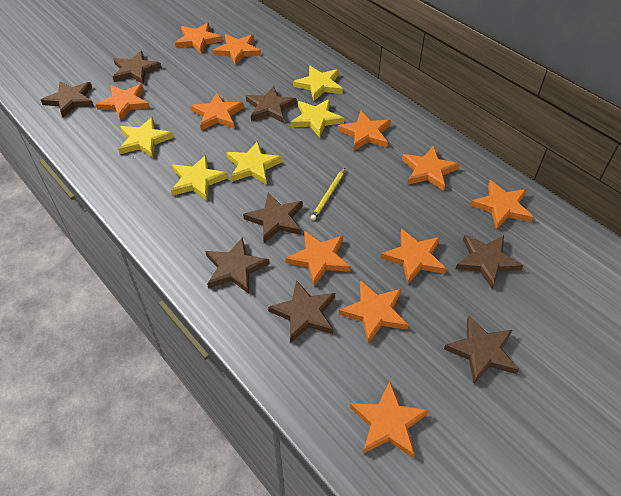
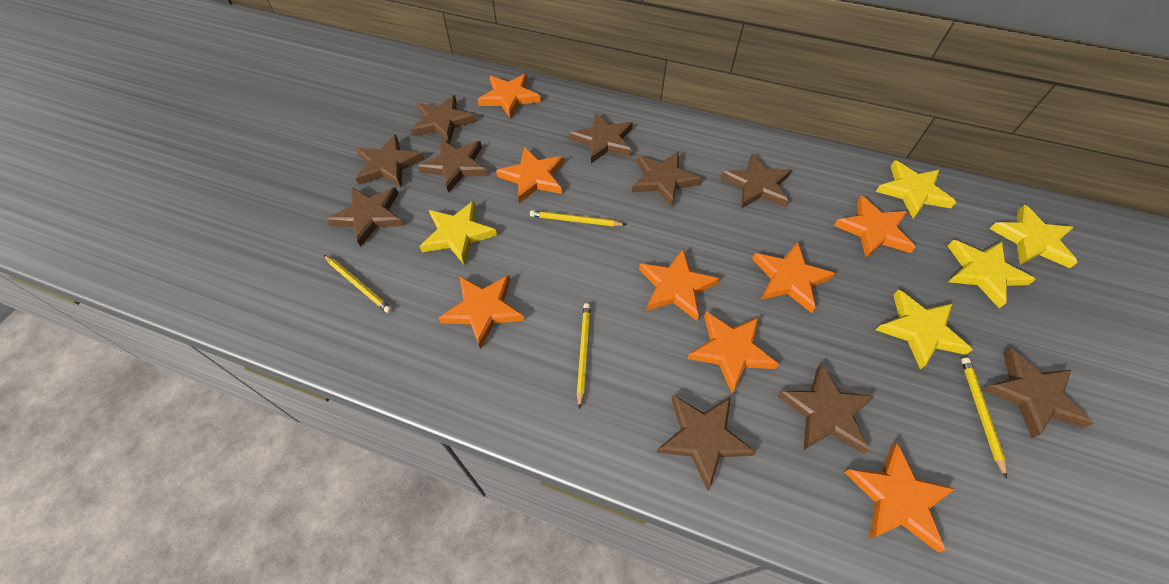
brown star: [41,81,94,117] [113,51,161,84] [205,237,270,294] [243,193,303,243] [246,86,297,123] [268,280,335,343] [444,316,519,384] [456,235,524,289] = 8 -> [326,187,404,247] [356,135,425,187] [411,95,476,144] [418,139,488,193] [569,113,633,163] [632,151,702,207] [657,395,756,490] [721,153,792,208] [777,363,875,454] [982,348,1094,438] = 10
orange star: [96,84,150,121] [175,23,222,54] [191,93,244,130] [213,34,261,65] [285,231,351,286] [338,111,391,150] [339,280,409,343] [350,381,429,458] [381,228,446,284] [402,146,460,191] [470,180,533,229] = 11 -> [439,275,524,349] [477,74,541,119] [496,147,564,203] [639,249,719,321] [687,312,779,393] [752,242,835,313] [834,196,916,258] [844,443,955,552] = 8
yellow pencil: [311,168,345,221] = 1 -> [324,255,392,313] [530,210,626,226] [577,303,591,409] [961,358,1007,479] = 4

